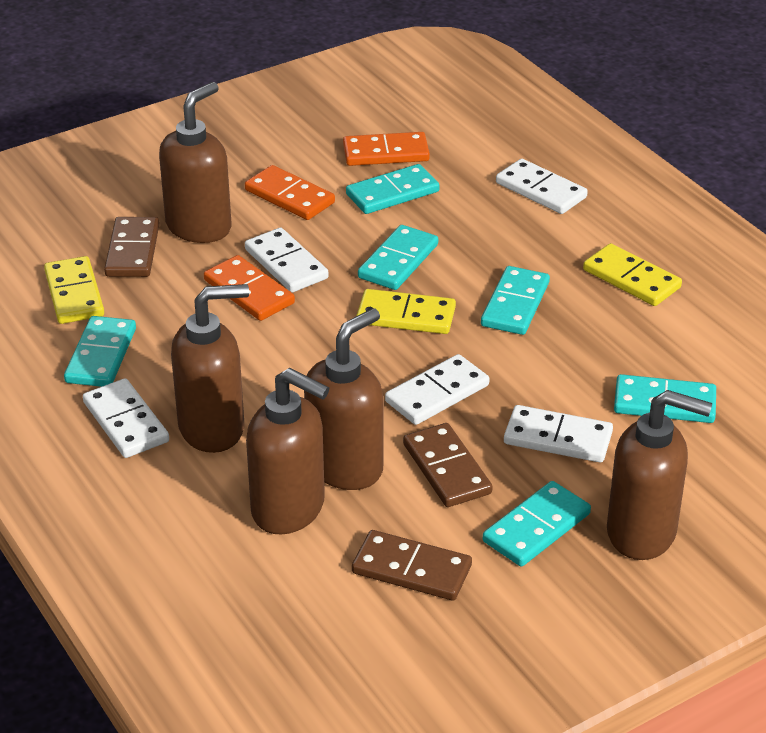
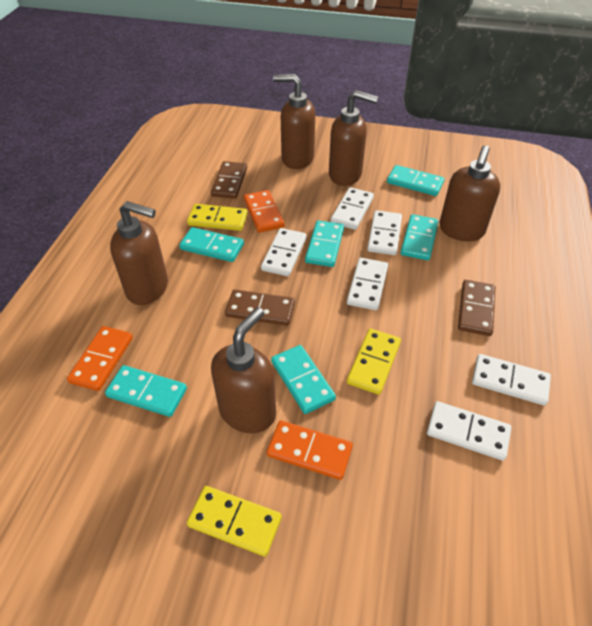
white domino: [83,378,169,458] [245,228,329,292] [385,354,489,425] [496,159,588,214] [504,405,613,463] = 5 -> [261,228,306,276] [331,187,374,230] [347,258,388,310] [367,210,402,255] [427,401,511,460] [472,354,551,406] = 6

